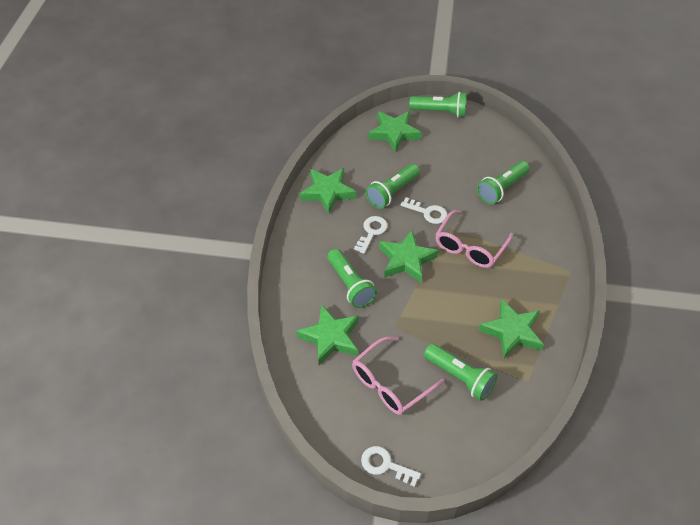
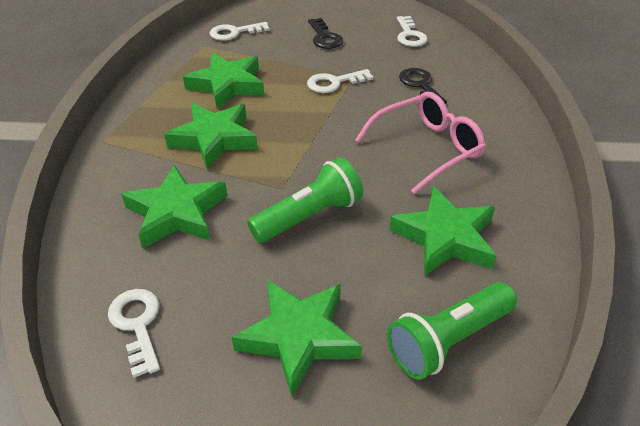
black key: none = 0 -> [308,18,343,49] [399,68,447,104] = 2
green flashlight: [327,249,377,308] [366,164,420,209] [409,92,467,118] [424,344,497,401] [477,161,530,204] = 5 -> [247,157,363,243] [387,282,517,380] = 2
pink glasses: [352,337,444,415] [435,210,513,268] = 2 -> [355,92,486,194] = 1
white key: [354,216,388,254] [361,446,421,487] [401,197,448,224] = 3 -> [108,289,160,378] [210,22,270,41] [307,69,373,93] [397,16,428,47] = 4

